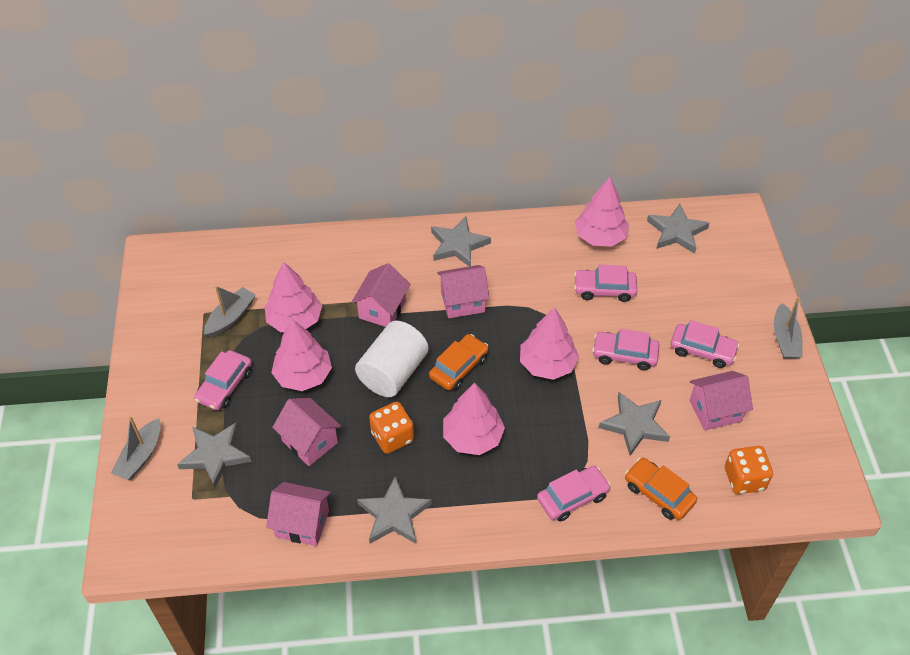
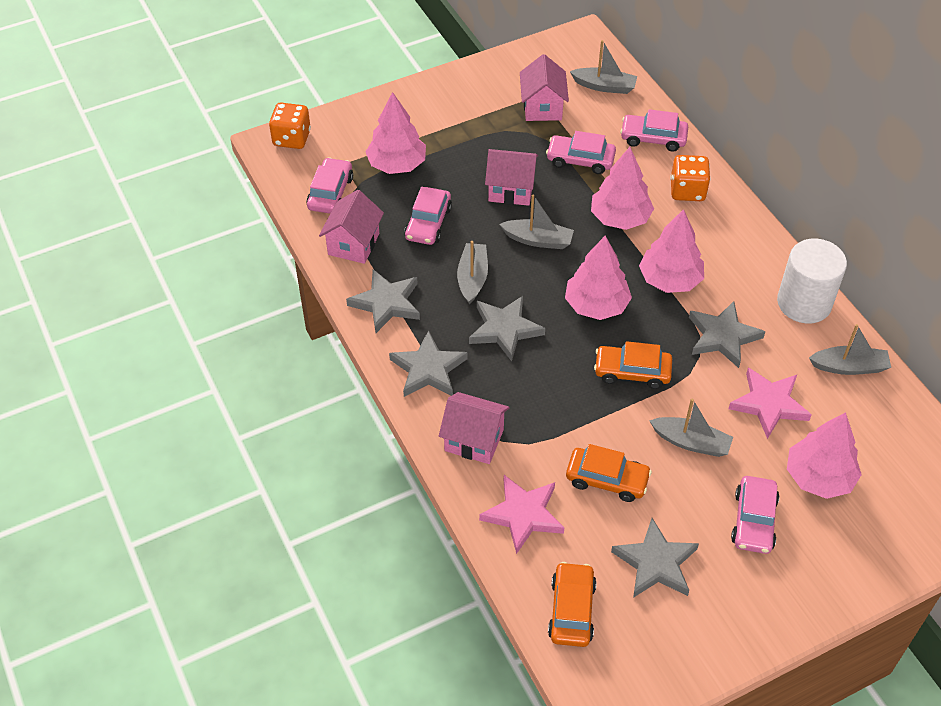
grey boat: [111,416,161,480] [204,286,256,337] [774,297,803,359] = 3 -> [457,241,488,305] [499,195,574,249] [570,40,637,94] [649,399,733,457] [809,324,891,375] = 5
orange car: [429,334,488,390] [625,458,697,520] = 2 -> [548,562,596,647] [566,444,652,502] [594,341,672,389] = 3
pink house: [266,482,331,546] [272,398,341,466] [351,263,410,327] [437,265,490,318] [690,371,753,431] = 5 -> [319,190,384,264] [439,392,510,464] [485,149,538,206] [520,54,569,121] = 4
pink star: none = 0 -> [479,475,564,554] [729,368,812,439] = 2

